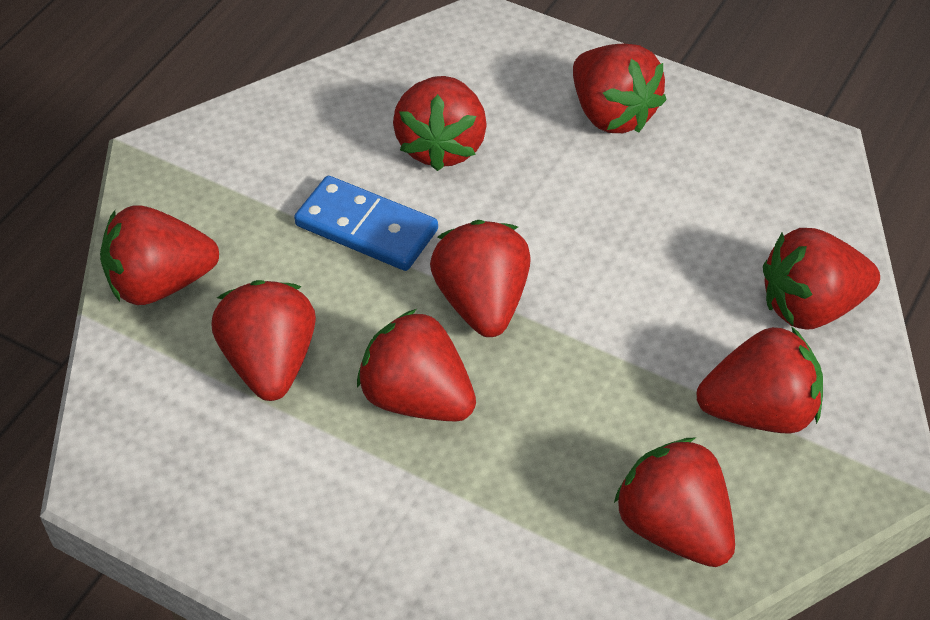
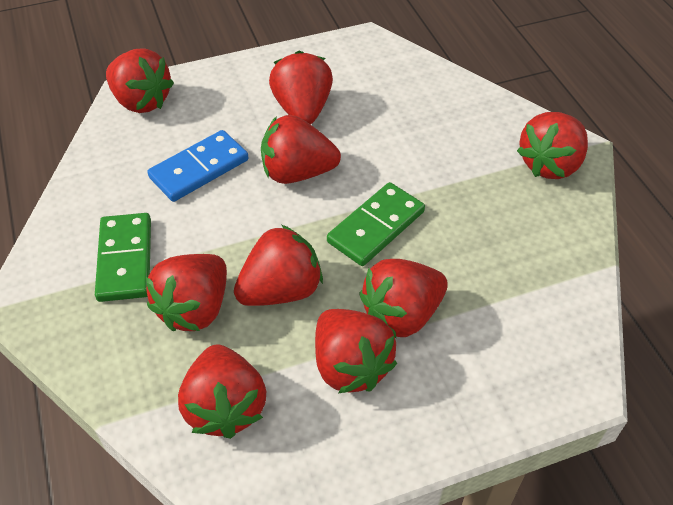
green domino: none = 0 -> [95,213,151,302] [327,182,425,266] = 2

